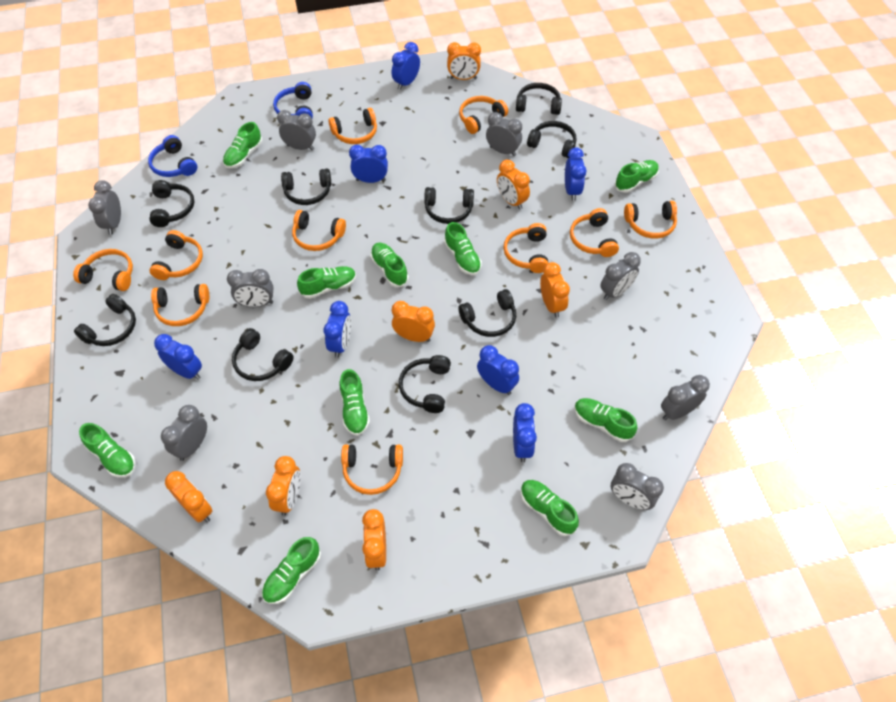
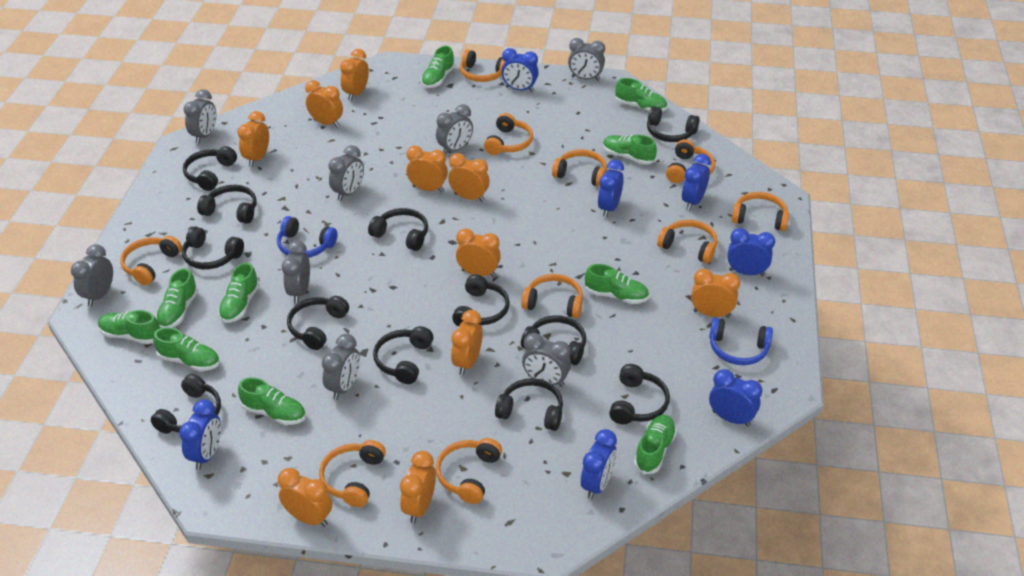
black headphones: [74,294,136,346] [149,180,195,227] [232,328,294,381] [281,169,331,205] [399,355,451,413] [424,187,474,224] [458,289,516,337] [516,83,562,115] [527,121,576,158] = 9 -> [151,374,221,434] [182,226,244,269] [183,146,237,191] [197,185,257,224] [287,296,349,350] [368,208,428,251] [373,326,433,384] [452,274,510,327] [495,378,563,431] [521,315,586,365] [609,364,670,424] [647,107,700,142] = 12
orange clock: [165,471,212,522] [266,456,301,516] [362,509,386,570] [392,301,435,342] [447,42,481,80] [497,160,530,210] [540,262,570,318] = 7 -> [238,111,269,167] [278,468,332,527] [305,80,343,127] [340,49,369,101] [400,451,436,523] [406,146,448,192] [448,153,489,202] [451,310,483,375] [456,229,501,277] [691,269,740,318] = 10

